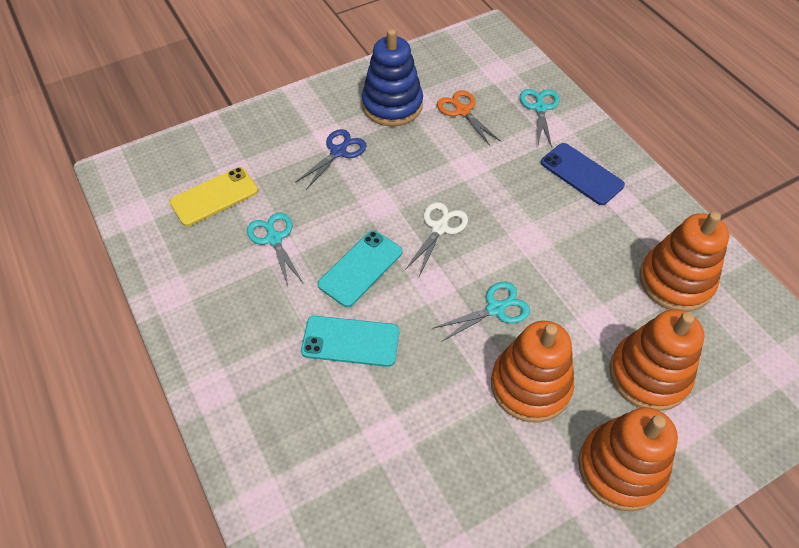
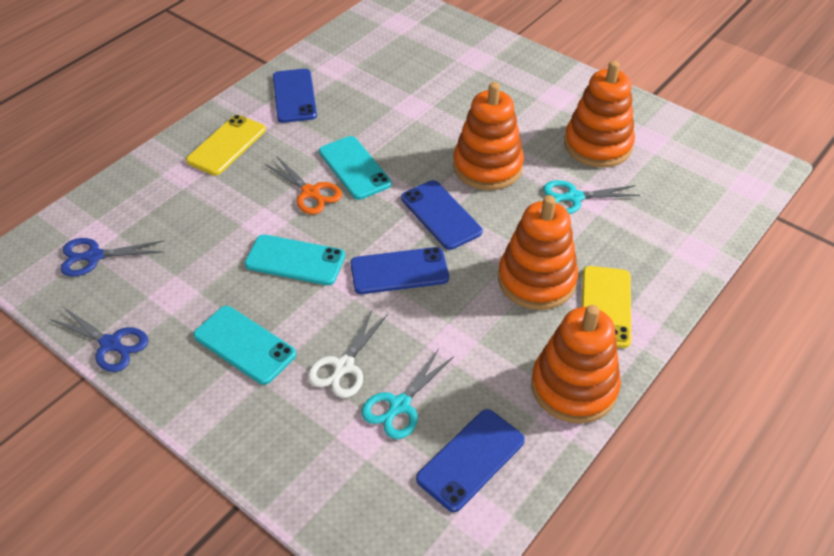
blue phone: [541,143,625,205] = 1 -> [273,69,317,123] [350,247,449,294] [401,180,483,250] [416,409,525,512] = 4
blue scissors: [295,129,366,190] = 1 -> [50,306,148,372] [60,238,164,277] = 2
blue stacking toy: [362,29,423,126] = 1 -> none = 0
turquoise phone: [301,316,399,367] [318,230,402,307] = 2 -> [193,306,296,385] [245,234,345,285] [319,136,392,200] = 3
turquoise scissors: [247,213,304,286] [434,282,530,342] [520,89,560,147] = 3 -> [361,349,454,439] [543,180,640,214] = 2
yellow phone: [169,167,258,226] = 1 -> [186,115,266,176] [581,266,631,348] = 2

